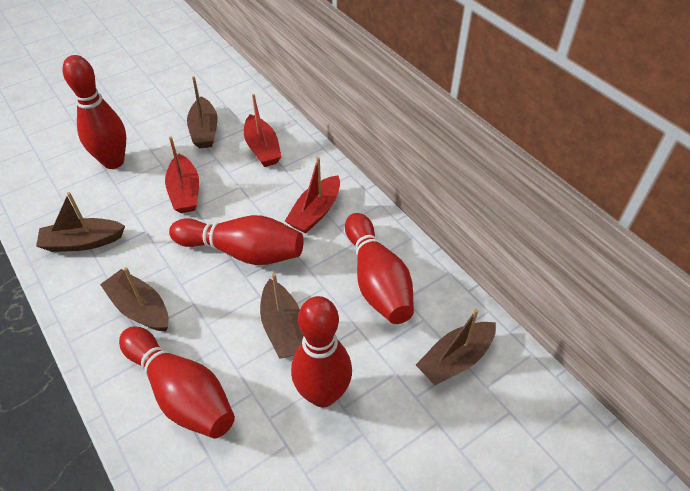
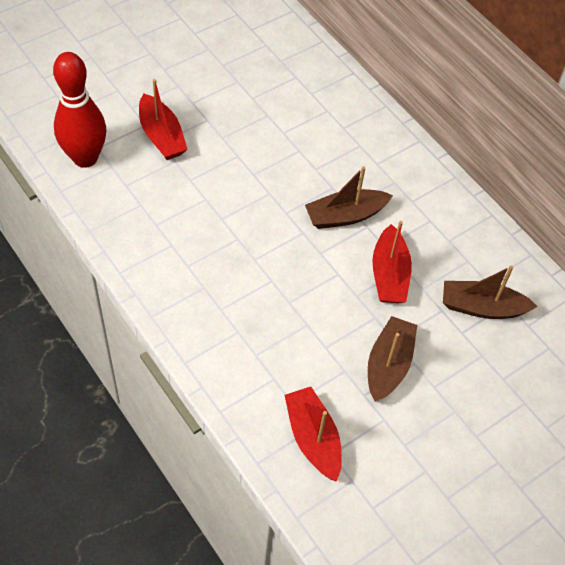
brown boat: [36,192,125,252] [100,267,169,332] [187,76,218,149] [260,273,304,359] [416,309,496,385] = 5 -> [305,166,393,229] [368,316,417,402] [443,265,538,319] = 3
red bowling pin: [62,55,127,169] [119,326,235,439] [169,215,304,265] [291,296,352,407] [345,213,414,324] = 5 -> [53,52,106,168] = 1

